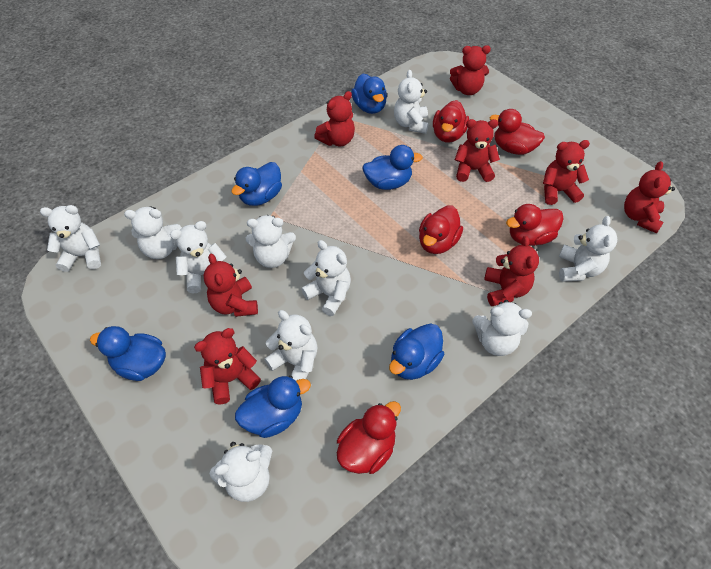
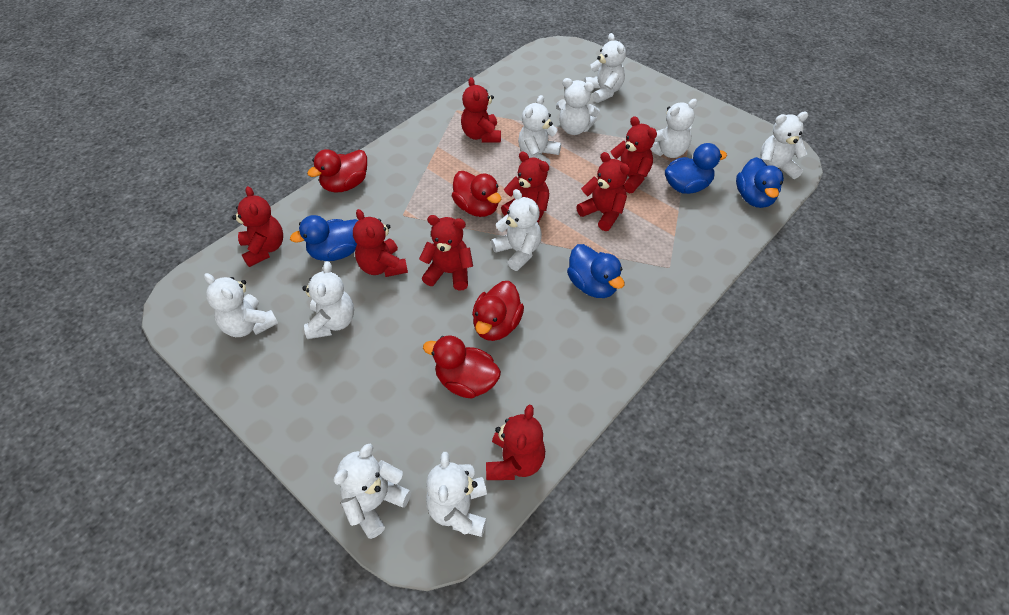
blue duck: [90,326,166,381] [232,162,282,206] [235,376,311,438] [351,74,387,114] [362,145,423,190] [389,323,444,380] = 6 -> [290,215,358,261] [567,244,624,298] [665,143,727,194] [736,157,784,208] = 4
red duck: [337,401,401,474] [419,205,463,254] [433,100,469,143] [490,109,545,155] [506,204,564,246] = 5 -> [307,149,367,193] [423,335,501,399] [452,171,501,217] [472,281,524,341] = 4

